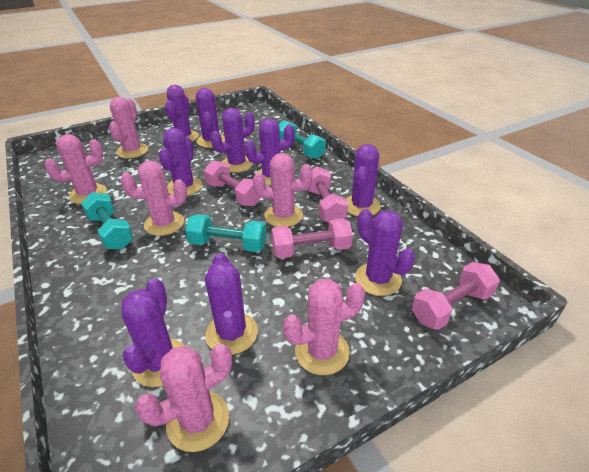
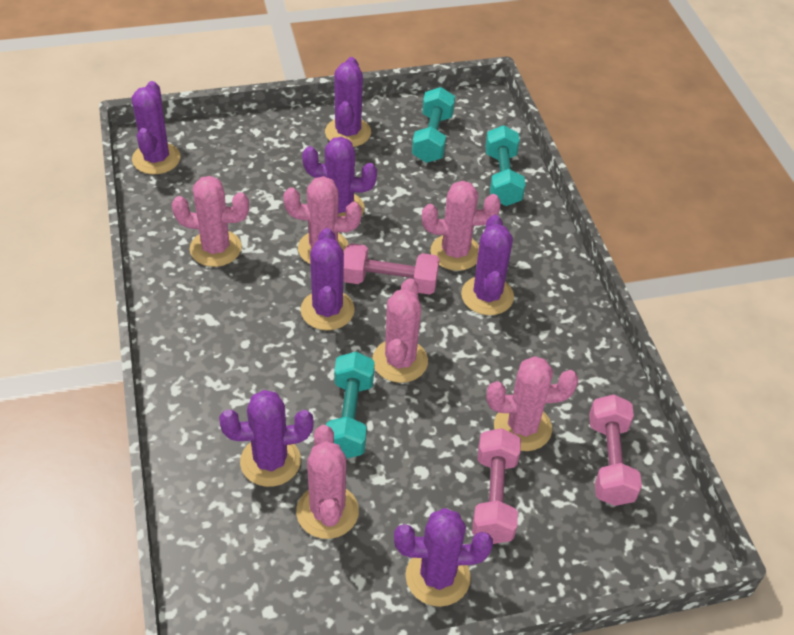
pink dumbbell: [204,160,261,206] [271,218,353,258] [307,166,348,222] [412,262,500,330] = 4 -> [343,243,439,295] [472,428,521,544] [589,394,642,506] = 3
purple cactus: [121,278,184,387] [159,128,202,196] [165,85,199,141] [196,88,225,148] [205,253,258,355] [211,108,255,172] [244,118,295,185] [346,144,381,216] [355,209,415,296] = 9 -> [132,81,181,174] [219,390,314,487] [301,228,355,330] [302,137,377,216] [325,57,371,147] [394,508,493,607] [461,215,514,315] = 7

